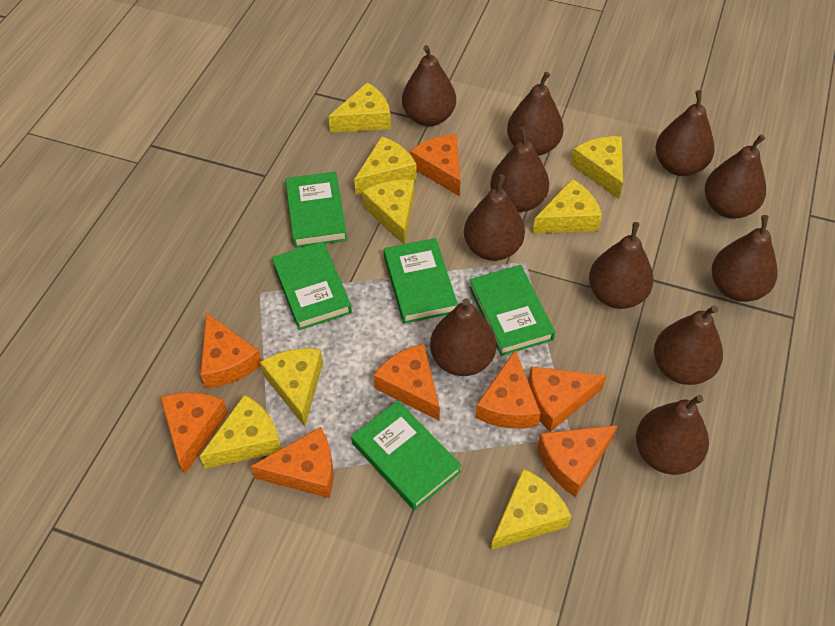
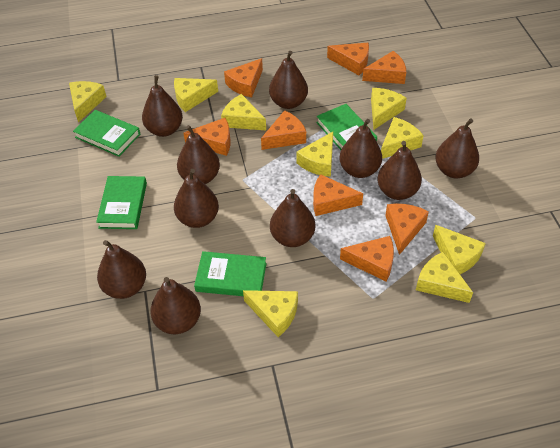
brown pear: [402,45,456,126] [430,298,496,376] [464,174,525,261] [490,126,549,212] [507,72,564,156] [589,222,654,309] [636,395,709,475] [654,305,723,385] [656,90,715,176] [705,135,766,219] [712,215,778,302] = 11 -> [97,240,146,299] [142,75,183,137] [150,277,201,334] [174,169,219,228] [177,125,220,184] [269,51,308,109] [270,189,315,247] [339,119,382,178] [377,141,422,200] [435,118,479,178] = 10
green book: [272,241,352,330] [285,171,347,248] [351,401,462,510] [384,238,458,324] [469,265,555,356] = 5 -> [73,110,140,157] [96,176,147,229] [194,251,266,296] [316,104,377,150] = 4
yellow cheese: [199,394,282,469] [260,348,323,427] [328,82,391,133] [354,136,417,195] [362,180,415,244] [491,469,571,550] [533,179,602,233] [571,136,623,199] = 8 -> [69,81,107,122] [174,78,218,112] [221,94,266,130] [243,290,298,337] [297,132,333,177] [371,88,407,129] [381,117,424,159] [416,252,473,303] [433,225,486,274] = 9

